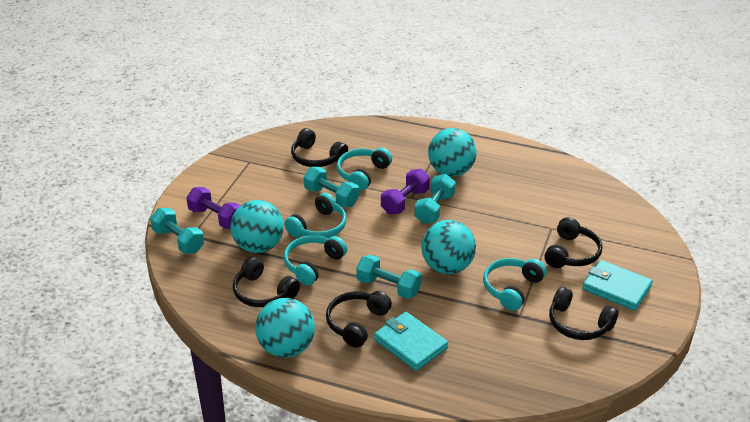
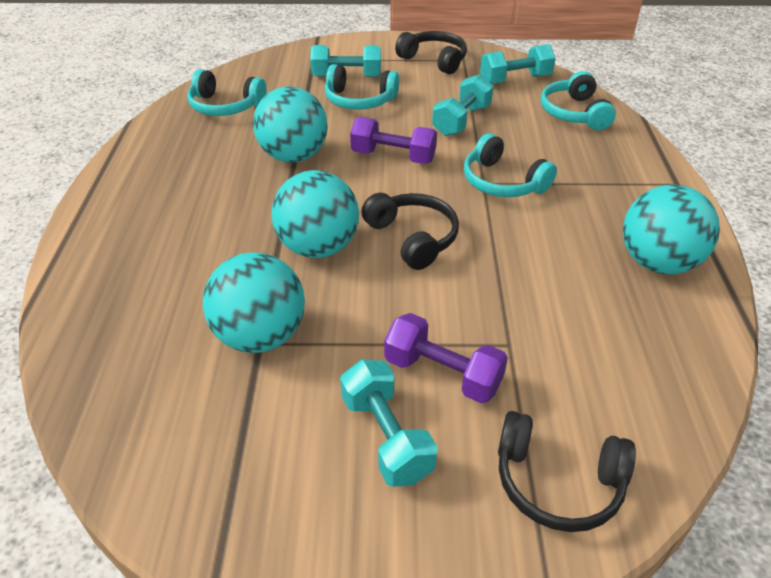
black headphones: [233,256,300,307] [291,128,348,167] [326,291,392,348] [544,217,603,268] [549,287,619,340] = 5 -> [361,193,459,270] [395,31,467,74] [498,411,636,532] = 3
turquoise wallet: [374,312,448,371] [582,260,653,311] = 2 -> none = 0

